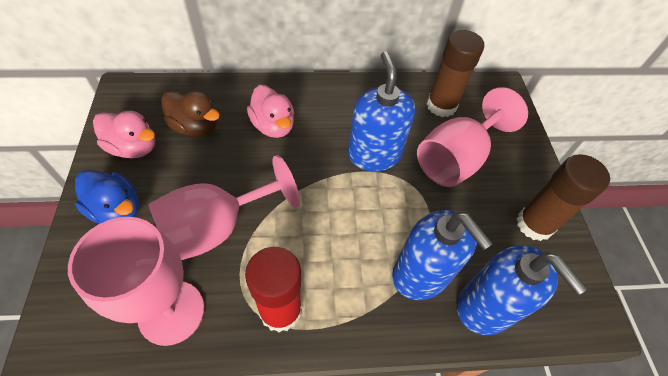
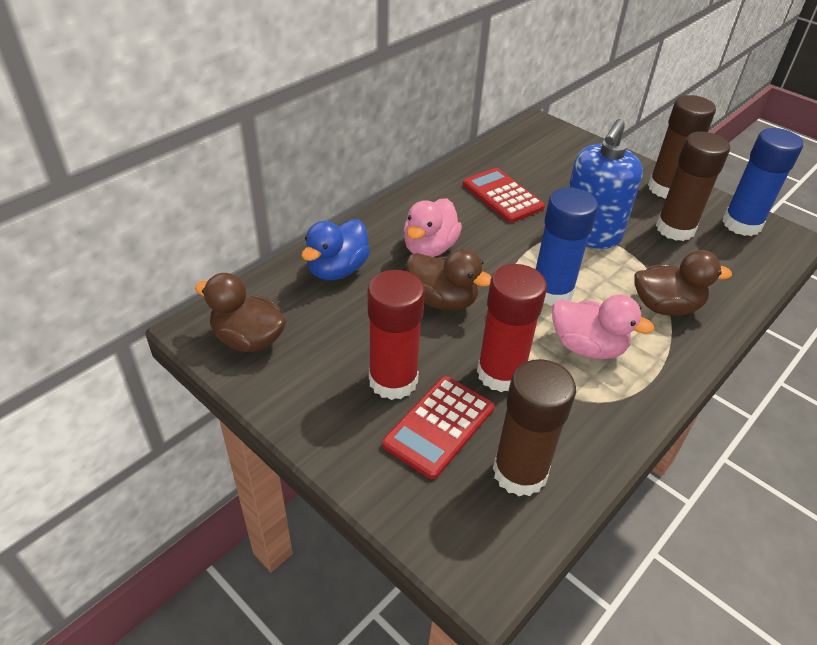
blue glue stick: none = 0 -> [536,188,598,306] [722,128,803,236] = 2
blue soap dispenser: [348,51,416,171] [392,210,493,300] [457,245,587,335] = 3 -> [568,119,643,249] = 1
brown duck: [161,90,220,137] = 1 -> [195,273,286,352] [406,249,491,311] [635,250,732,316] = 3
brown glue stick: [427,30,484,117] [517,154,610,241] = 2 -> [493,359,576,496] [648,95,716,199] [656,132,730,241] = 3
pink goblet: [68,217,204,346] [148,155,300,260] [417,87,528,187] = 3 -> none = 0
red calculator: none = 0 -> [382,376,494,479] [463,168,545,223] = 2
red glue stick: [245,247,302,332] = 1 -> [367,270,425,400] [477,264,547,392] = 2

